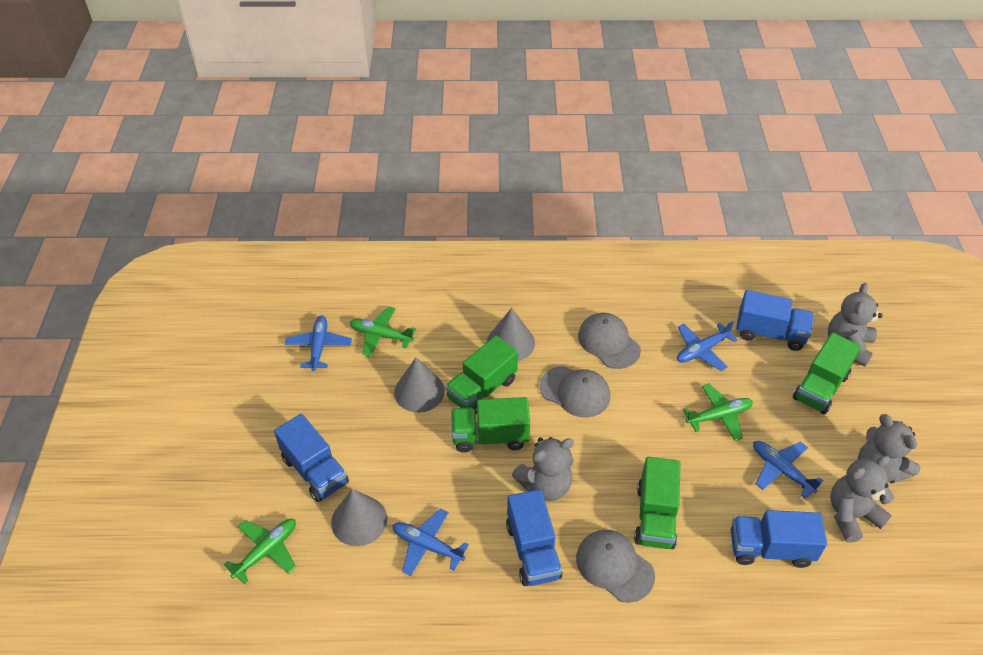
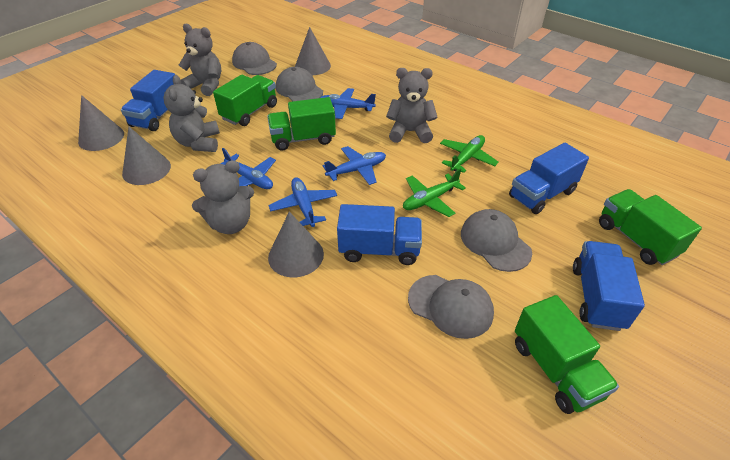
green plane: [224,519,296,584] [350,306,416,357] [683,384,753,441] = 3 -> [403,169,466,217] [440,135,499,173] = 2
grey cap: [540,366,610,418] [576,530,655,603] [578,313,641,369] = 3 -> [232,42,277,75] [276,67,323,101] [408,275,494,339] [461,209,532,272] = 4
grey cone: [331,489,387,546] [394,357,445,413] [487,308,535,361] = 3 -> [78,95,124,151] [122,127,171,185] [268,212,324,277] [295,27,331,75] = 4

